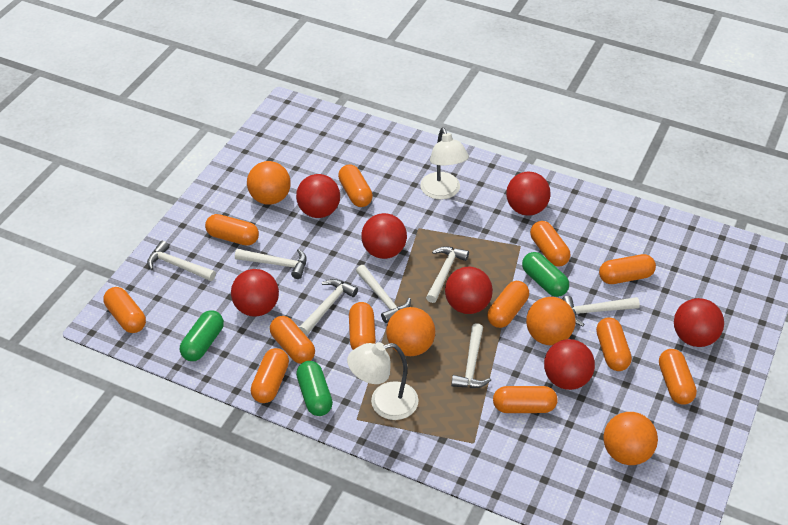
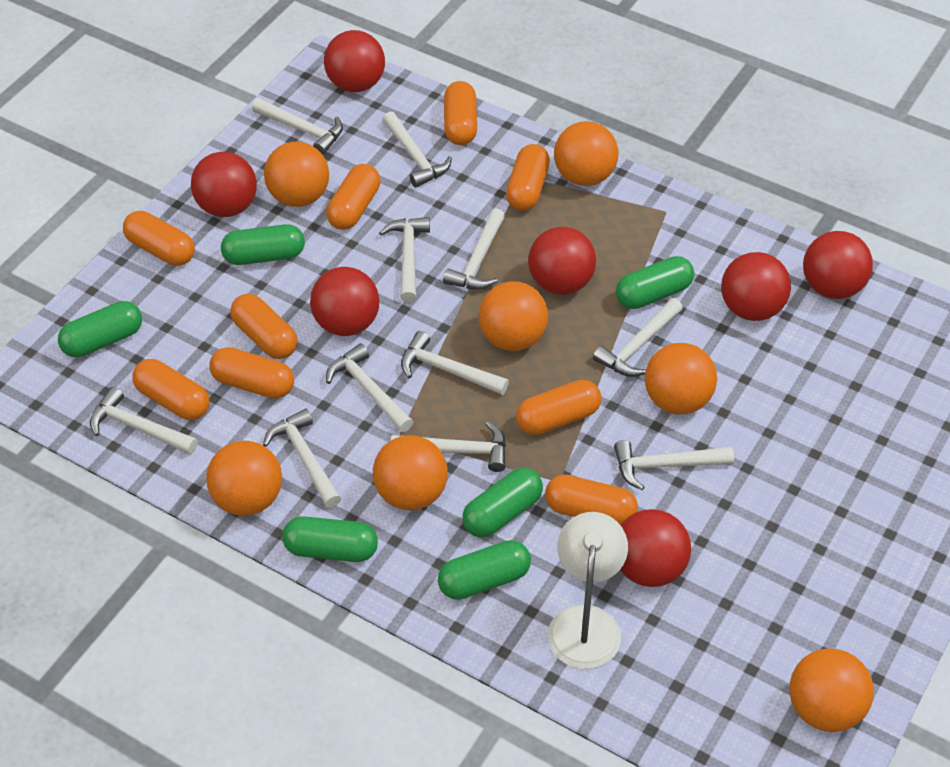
green capsule: [180,310,224,361] [296,361,333,416] [522,252,569,297] = 3 -> [58,301,142,357] [221,224,305,265] [282,516,378,562] [438,540,531,600] [462,468,543,537] [616,256,694,309] = 6
orange ball: [247,161,291,205] [386,307,435,356] [526,297,576,345] [603,412,658,465] = 4 -> [206,441,282,516] [264,142,329,207] [373,435,448,510] [478,281,548,351] [554,121,618,186] [645,343,717,414] [789,649,874,732] = 7
orange capsule: [103,287,146,333] [205,214,259,246] [251,348,289,403] [270,316,315,364] [338,164,373,207] [349,302,376,350] [487,281,529,328] [493,386,558,413] [530,221,570,267] [596,317,632,371] [599,254,656,284] [659,349,697,405] = 12 -> [123,211,195,266] [132,359,210,420] [210,347,294,399] [230,294,297,359] [326,164,380,230] [444,81,477,145] [506,144,550,211] [516,380,601,435] [545,475,638,525] = 9
white hammer: [147,241,216,281] [235,249,307,279] [299,279,358,335] [356,265,411,323] [426,246,469,303] [451,323,491,388] [562,296,640,326] = 7 -> [90,387,198,454] [252,98,343,155] [263,409,341,508] [326,343,413,432] [379,217,430,303] [382,111,452,188] [391,421,506,472] [401,331,509,395] [443,208,505,290] [593,298,683,377] [614,440,734,490] = 11
white lamp: [347,342,419,420] [420,128,469,200] = 2 -> [548,512,628,669] = 1

